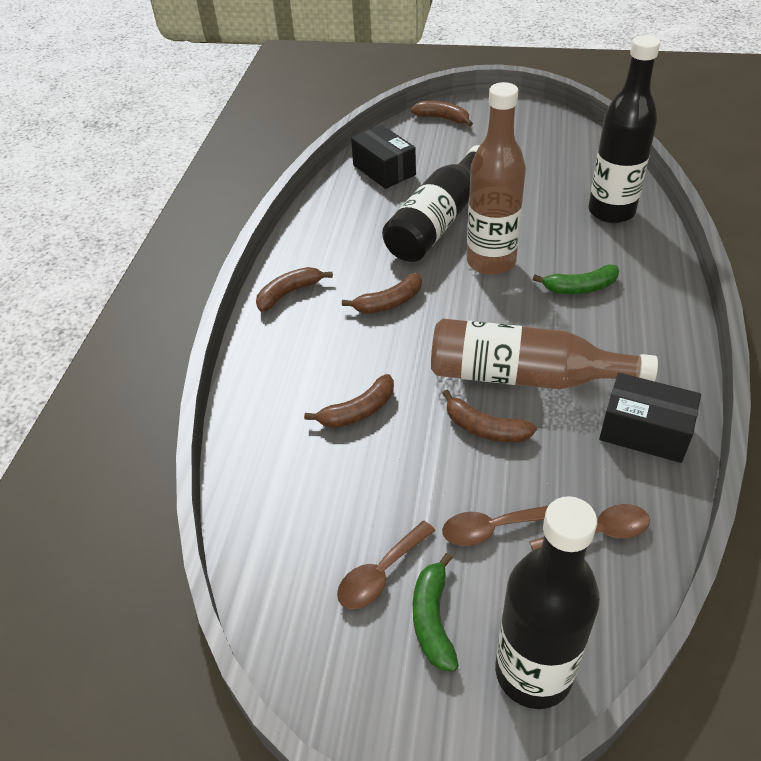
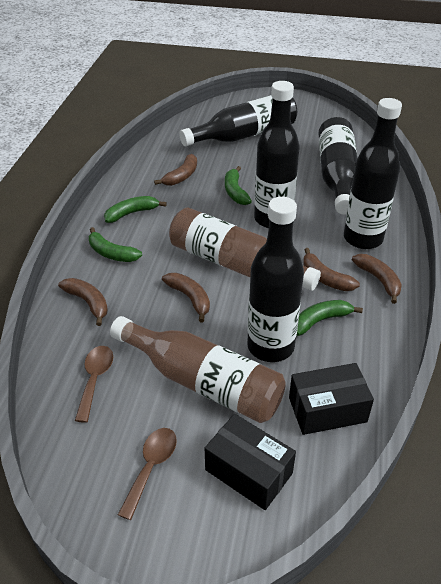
black bottle: [382,145,480,262] [495,496,600,709] [588,35,660,223] = 3 -> [179,95,297,146] [247,197,304,362] [254,81,300,228] [318,117,357,215] [344,98,402,249] = 5
brown spoon: [337,521,435,609] [442,506,548,546] [529,504,650,550] = 3 -> [75,346,113,423] [118,428,177,520] = 2
green banana: [413,553,459,672] [533,264,619,294] = 2 -> [89,227,142,262] [104,196,167,223] [225,166,252,205] [297,300,363,336] = 4

